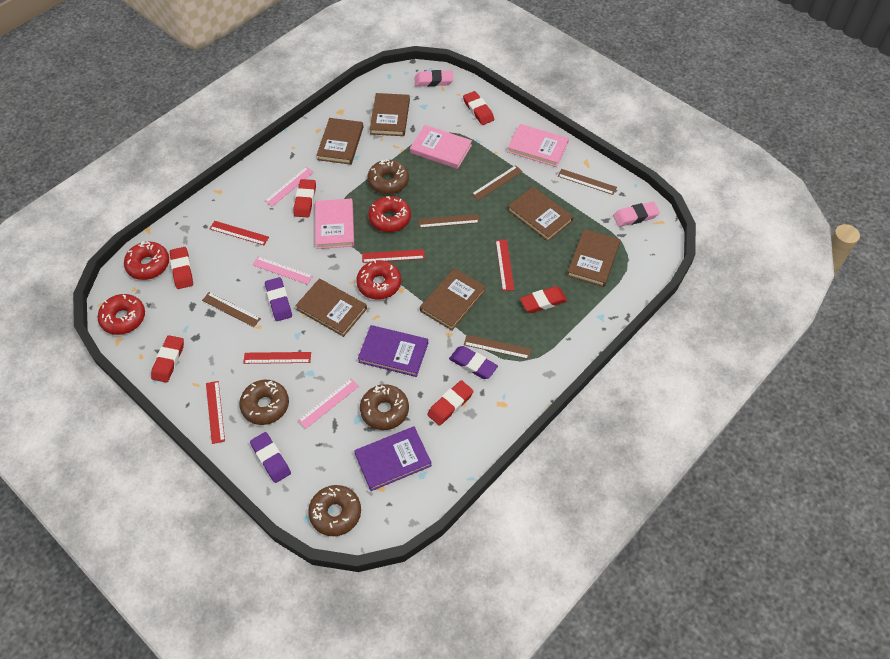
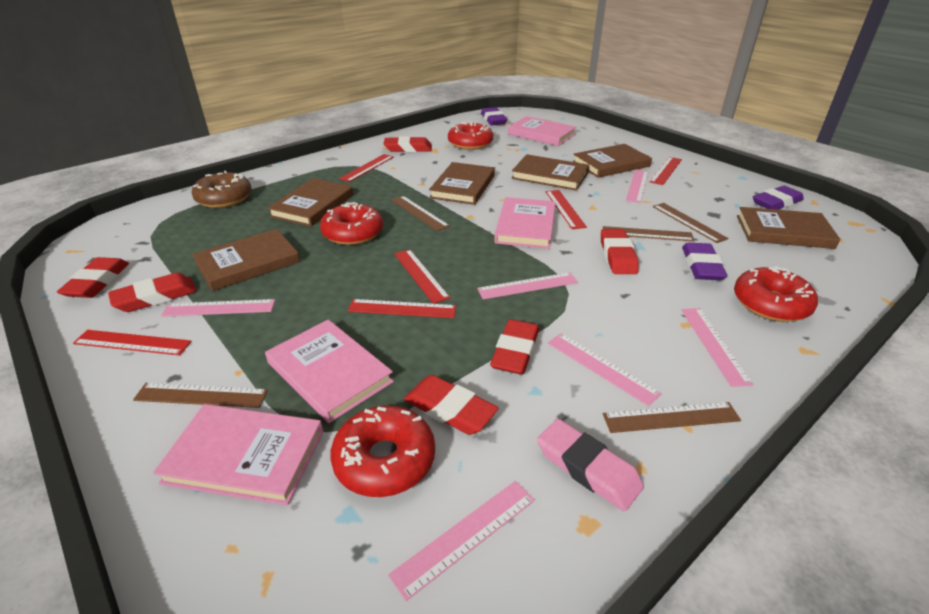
brown donut: [239,380,289,425] [308,485,361,536] [360,384,409,430] [367,159,409,194] = 4 -> [192,171,252,208] = 1
pink book: [315,199,354,249] [410,125,472,169] [507,124,569,167] = 3 -> [153,404,323,505] [265,320,394,423] [494,197,555,249] [508,116,576,146] = 4
pink eraser: [415,70,454,87] [613,202,660,227] = 2 -> [537,419,644,511] = 1
pink ruler: [252,256,313,285] [265,167,314,207] [298,379,359,429] = 3 -> [161,299,275,317] [388,481,535,601] [477,272,578,299] [548,333,662,406] [626,170,648,203] [681,308,754,387] = 6
purple book: [354,426,432,491] [358,325,428,377] = 2 -> none = 0
red ruler: [206,381,225,444] [210,221,269,245] [243,352,311,364] [362,249,425,263] [496,240,514,291] = 5 -> [73,330,192,356] [339,154,394,182] [348,299,456,318] [394,249,450,304] [546,190,587,229] [650,157,682,185] = 6

